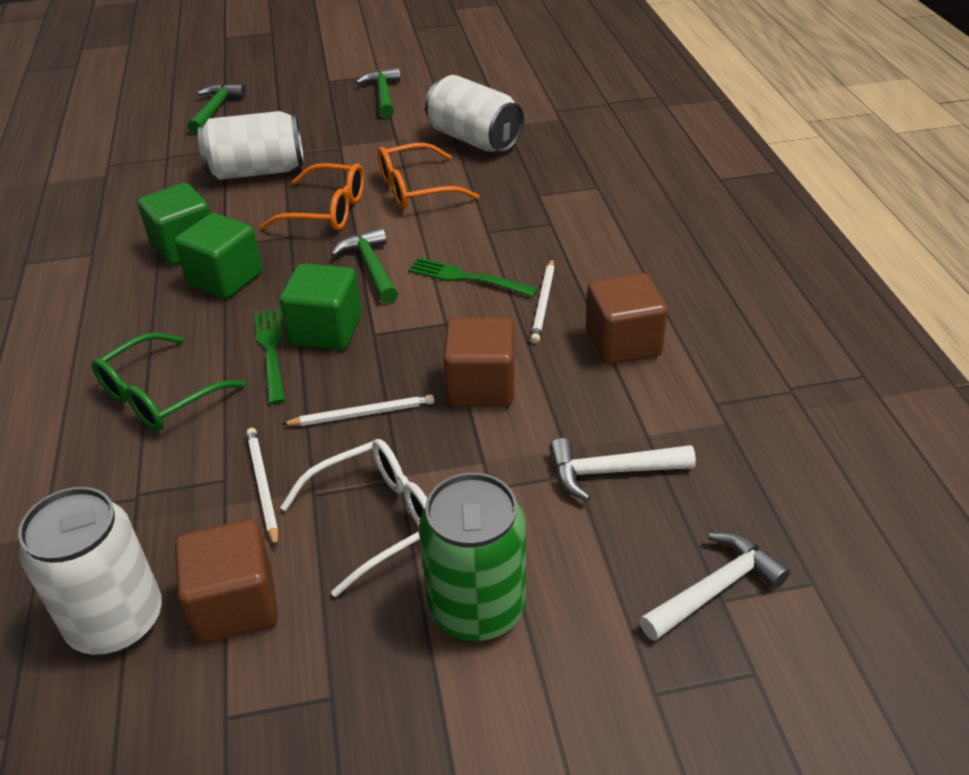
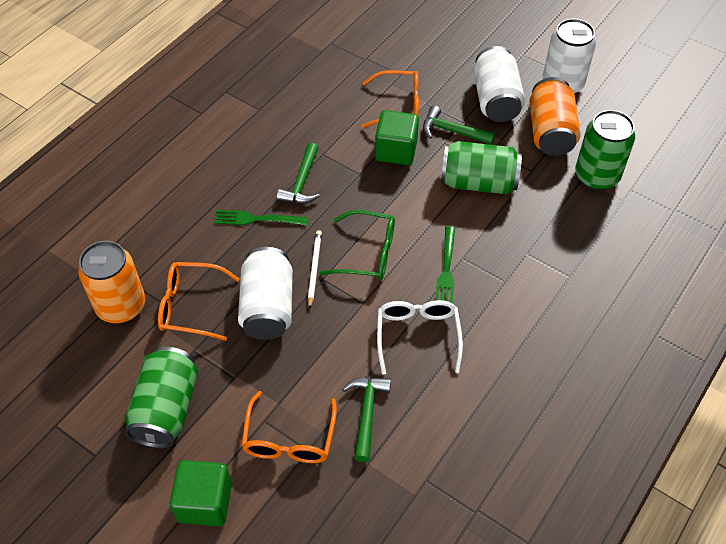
brown cube: [175,519,278,643] [443,318,515,407] [586,273,668,365] = 3 -> none = 0
green can: [419,473,526,642] = 1 -> [125,346,198,448] [441,141,522,194] [575,110,635,191] = 3
green cube: [138,183,211,265] [174,213,262,299] [280,263,361,350] = 3 -> [170,460,232,526] [375,110,419,165] = 2
orange can: none = 0 -> [78,241,145,324] [529,77,581,156] = 2
orange glasses: [260,163,364,231] [378,143,479,209] = 2 -> [158,262,240,341] [241,391,337,463] [361,70,419,129] = 3
white hammer: [549,438,696,501] [639,532,790,641] = 2 -> none = 0
white pencil: [246,428,278,548] [281,395,434,426] [531,258,555,343] = 3 -> [308,230,322,309] = 1

